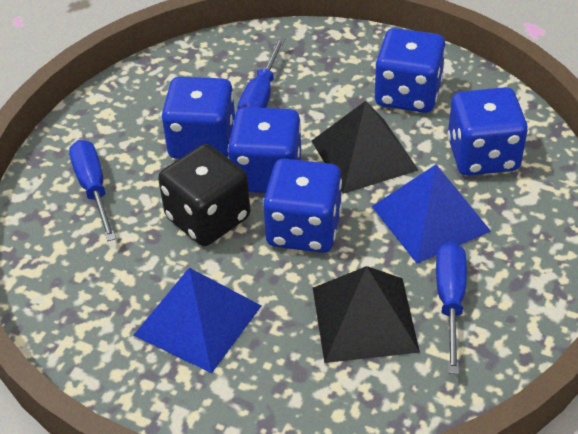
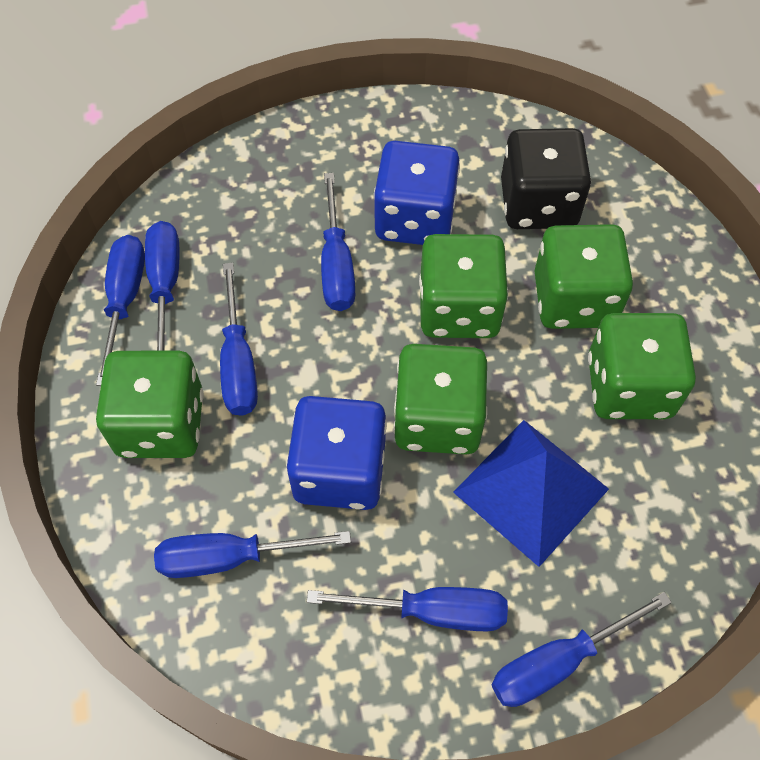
black pyramid: [312,101,418,194] [313,266,420,363] = 2 -> none = 0
blue dice: [162,77,235,159] [228,107,301,193] [263,159,342,253] [375,28,446,113] [448,87,528,176] = 5 -> [286,396,387,510] [374,141,460,245] = 2
blue pyramid: [133,268,261,373] [372,165,491,263] = 2 -> [453,420,609,567] = 1
blue screwdriver: [69,140,116,241] [237,38,285,110] [436,242,467,374] = 3 -> [96,235,145,386] [145,221,180,351] [154,531,351,578] [220,262,258,416] [307,587,508,631] [321,173,355,311] [492,592,672,707] = 7
green dice: none = 0 -> [96,351,203,458] [394,344,487,455] [419,234,508,338] [535,224,633,329] [588,313,696,419] = 5

